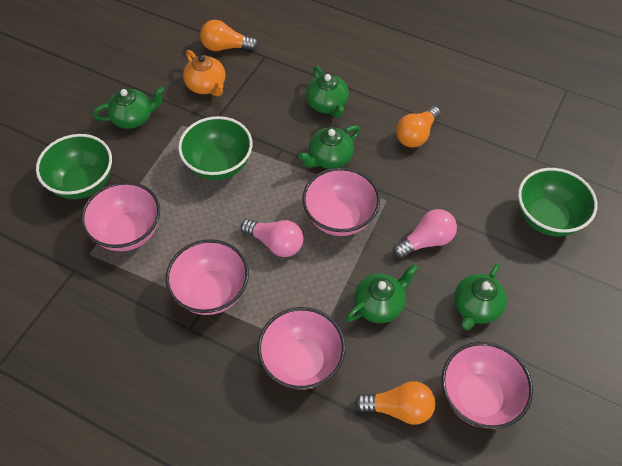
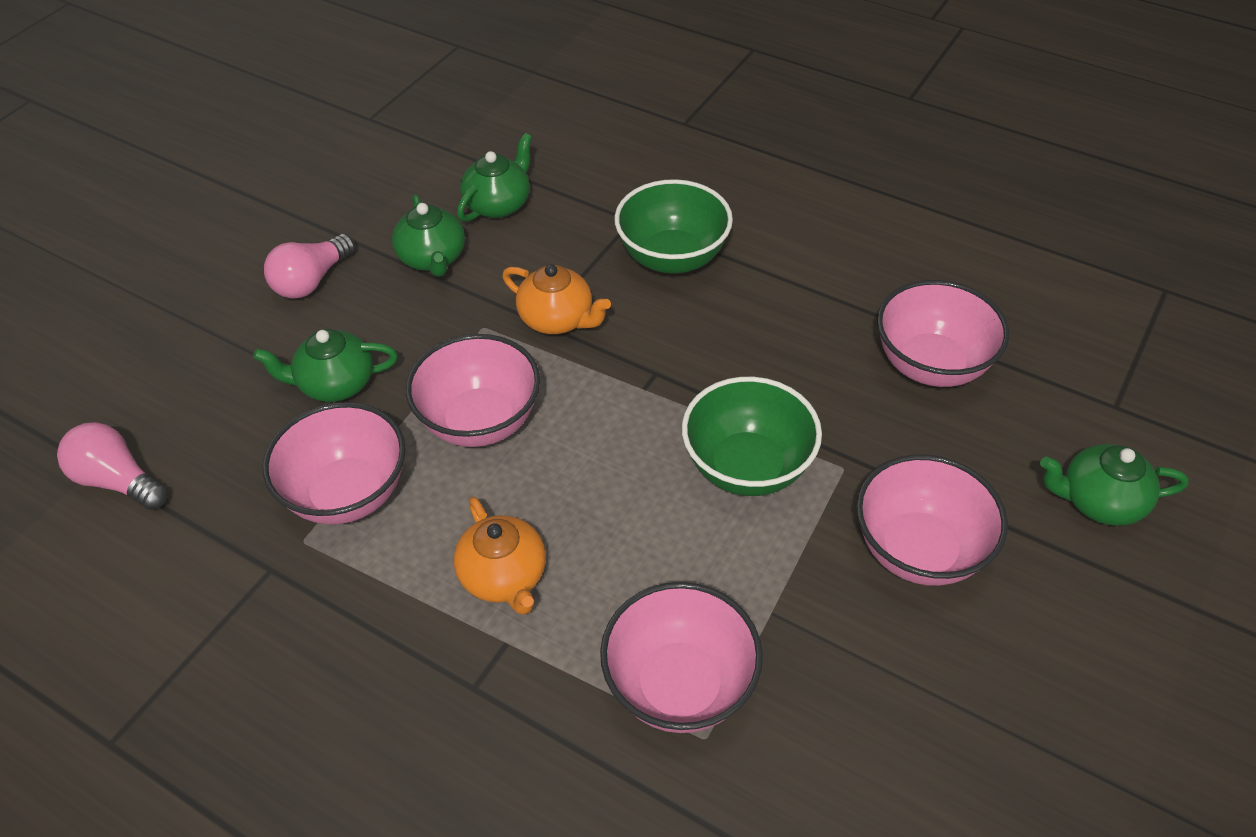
green bowl: [36,134,112,199] [178,116,252,180] [518,168,597,236] = 3 -> [614,179,733,274] [682,377,822,496] = 2
green teapot: [93,87,165,129] [298,125,360,169] [306,66,349,118] [346,264,418,323] [454,264,507,330] = 5 -> [253,329,398,402] [392,194,465,277] [457,133,532,222] [1040,444,1189,526] = 4
orange light bulb: [200,20,258,51] [355,381,435,425] [396,106,441,148] = 3 -> none = 0
orange teapot: [183,50,225,96] = 1 -> [454,497,546,615] [502,264,611,334] = 2

